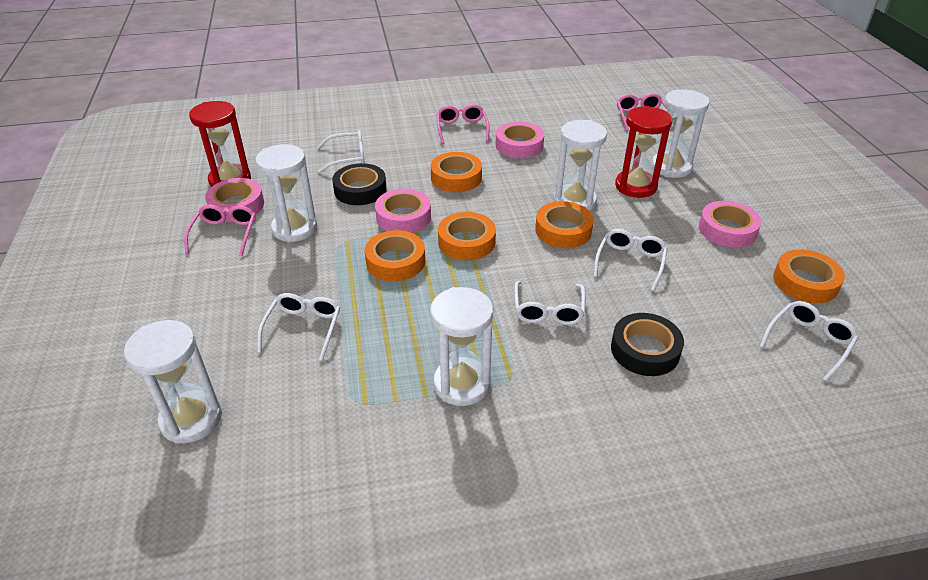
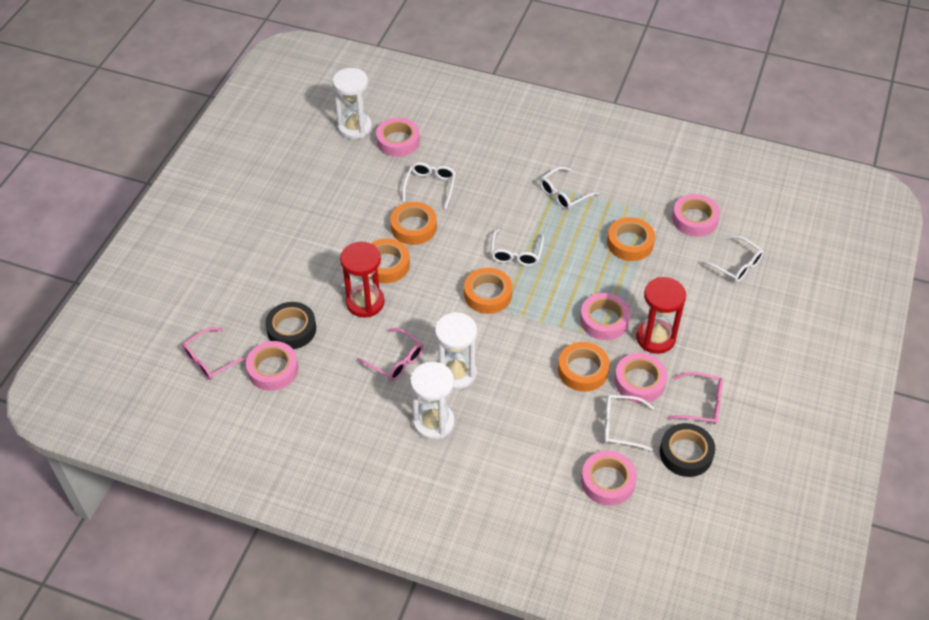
pink tape: [205,178,264,222] [375,189,431,233] [496,122,544,158] [699,201,761,248] = 4 -> [246,341,298,391] [376,117,420,157] [580,293,630,340] [581,451,637,506] [615,353,667,403] [672,194,720,237] = 6
white hourglass: [124,320,222,444] [256,144,317,242] [430,287,493,406] [554,120,607,211] [652,89,710,178] = 5 -> [332,68,372,139] [410,362,455,440] [435,312,477,390] = 3

